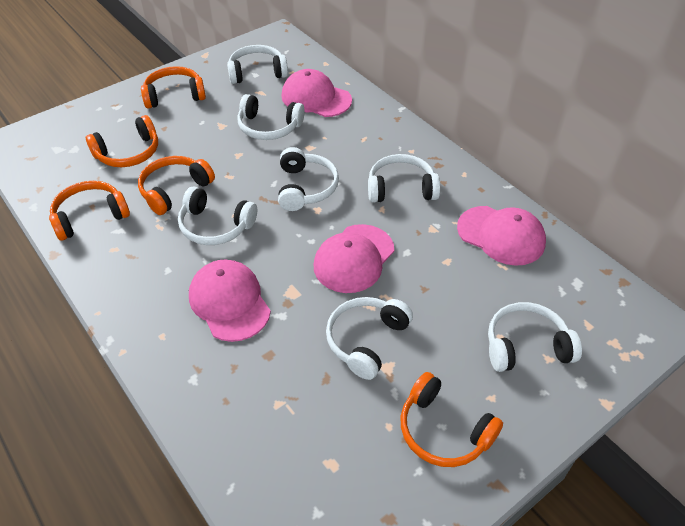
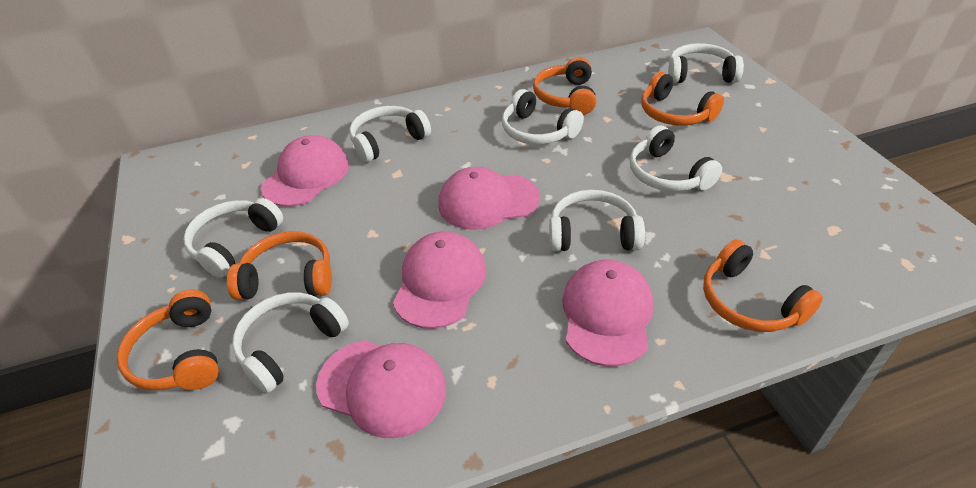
pink cap: [189,260,271,342] [282,69,352,117] [314,224,394,293] [457,206,546,266] = 4 -> [261,135,349,207] [316,340,446,438] [393,231,486,329] [438,167,540,230] [562,260,653,366] = 5

